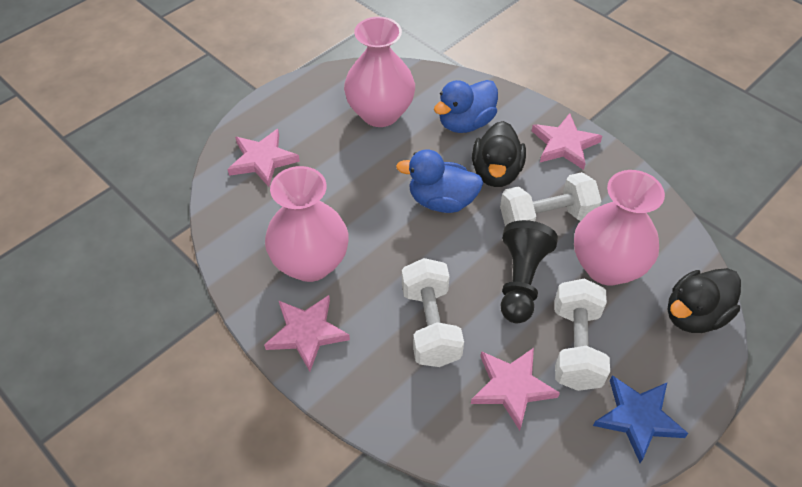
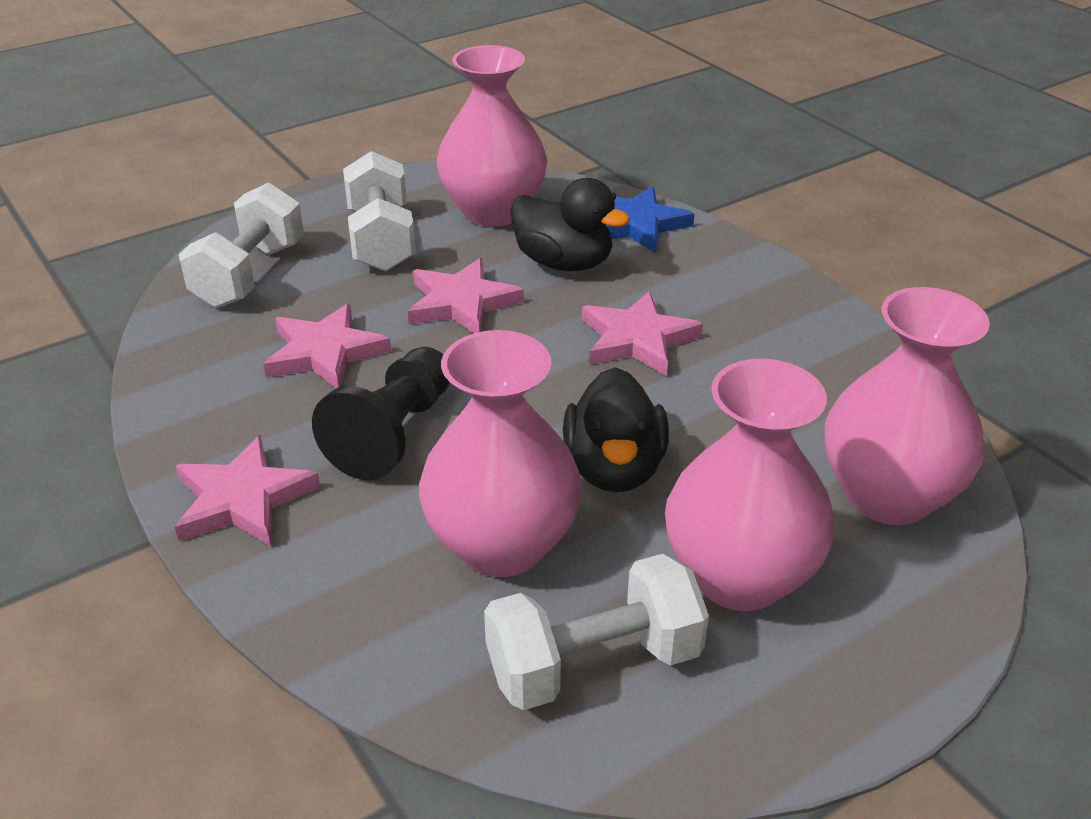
blue duck: [396,150,483,213] [434,80,498,133] = 2 -> none = 0
pink vase: [265,166,348,282] [344,17,415,127] [574,170,665,286] = 3 -> [419,330,582,577] [437,45,547,227] [665,359,835,611] [825,287,990,525] = 4

